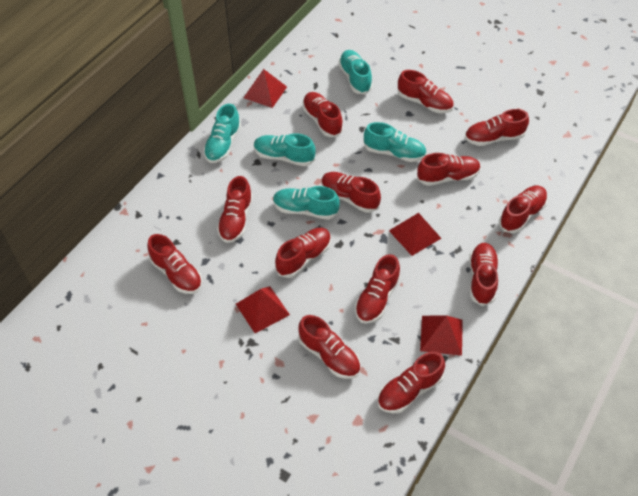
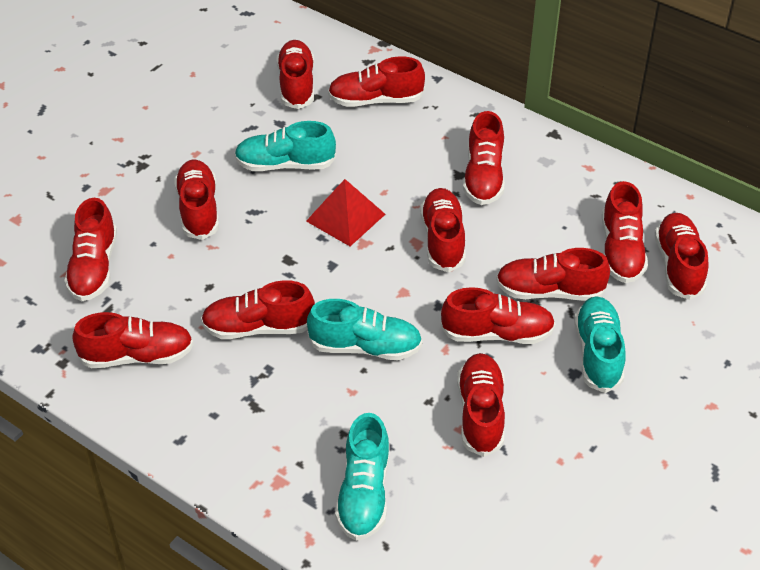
red pyramid: [236,286,290,333] [243,69,287,108] [389,213,441,256] [420,316,463,356] = 4 -> [306,179,385,246] = 1
turquoise shoe: [203,104,241,163] [254,133,316,166] [273,186,340,220] [338,50,373,95] [363,122,427,162] = 5 -> [234,121,336,171] [307,299,422,360] [335,413,390,541] [574,296,625,393] = 4

